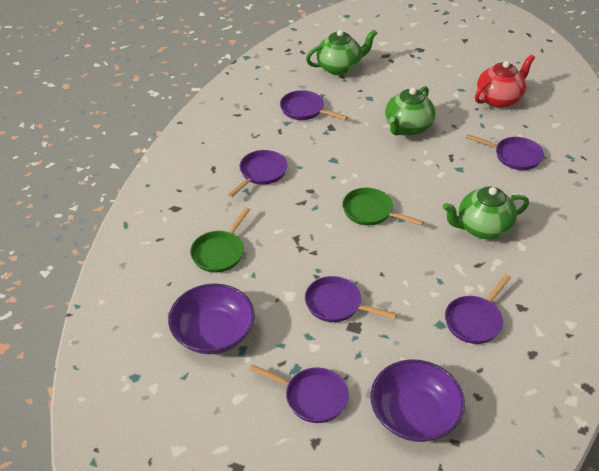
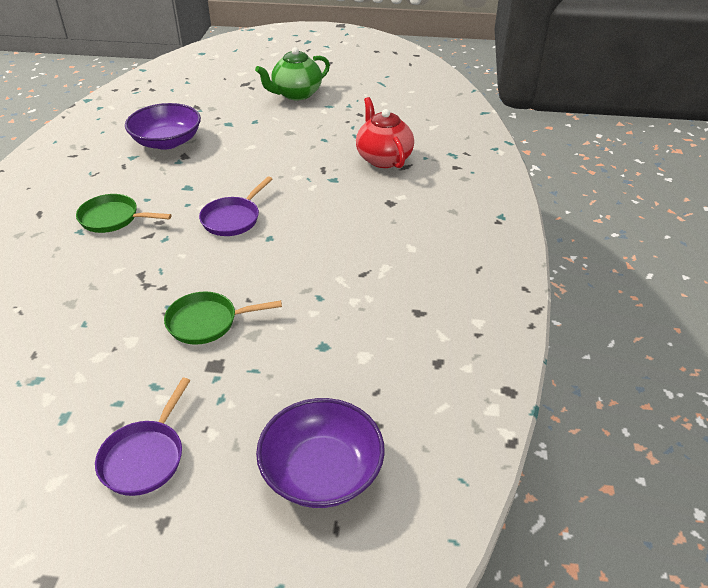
green teapot: [306,29,377,75] [385,86,436,136] [443,186,529,239] = 3 -> [255,47,330,100] = 1
purple pan: [228,150,287,197] [249,364,349,423] [280,90,348,120] [305,276,397,322] [445,274,511,344] [466,134,544,170] = 6 -> [95,378,190,496] [199,176,273,236] = 2

